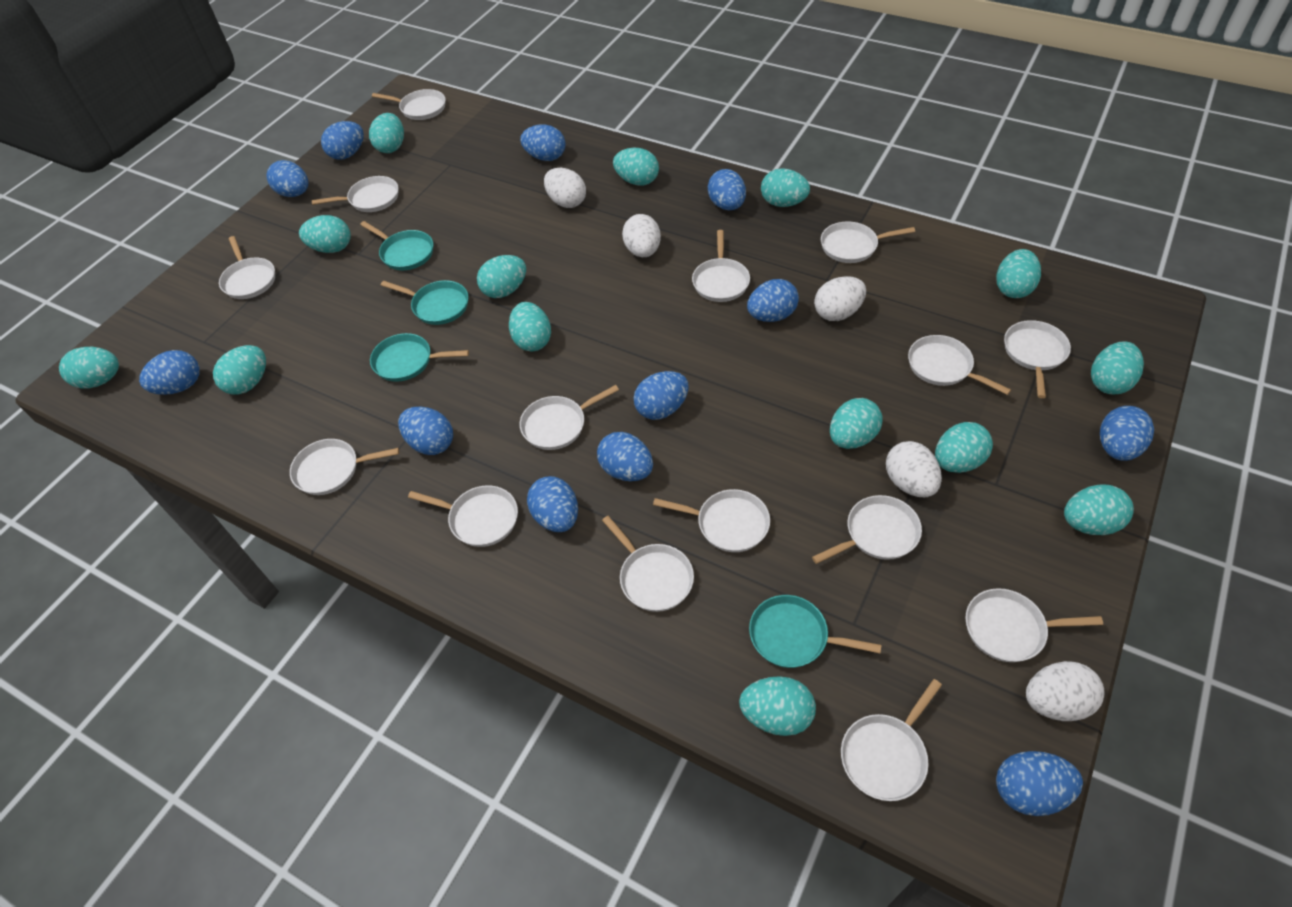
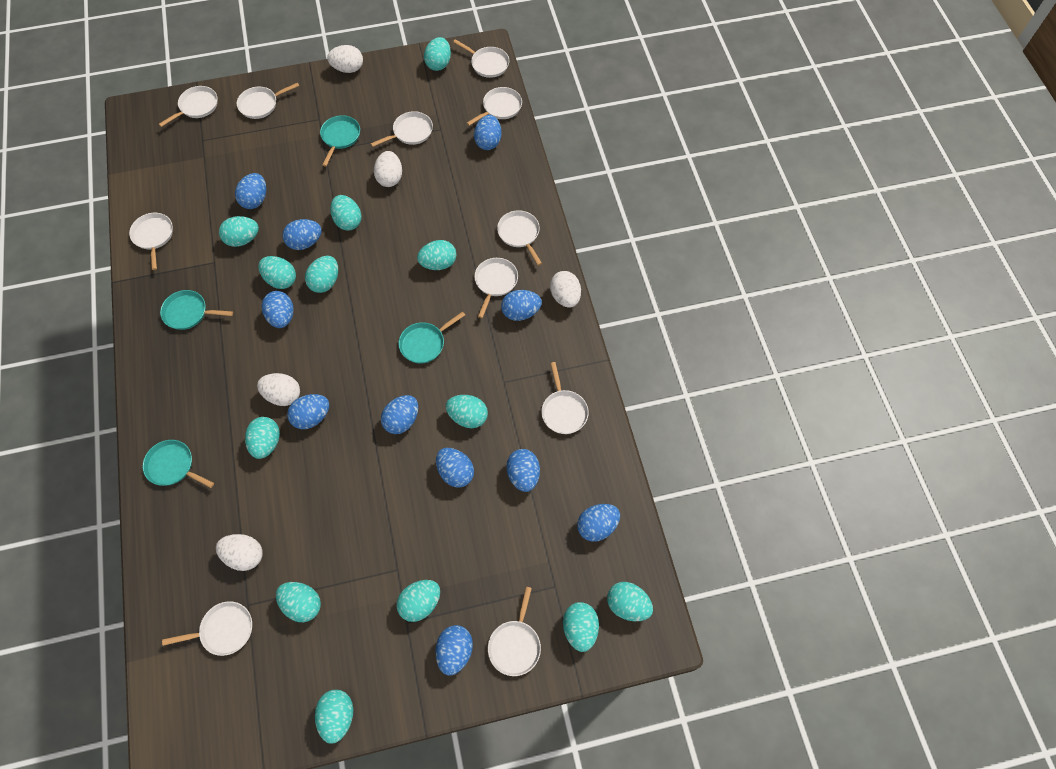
blue egg: [139,350,200,395] [267,160,308,197] [321,121,364,160] [398,406,453,455] [520,124,565,161] [527,476,578,532] [597,432,653,481] [634,371,689,420] [708,169,746,210] [747,279,799,322] [996,751,1083,816] [1100,406,1154,461] = 12 -> [235,173,266,209] [262,291,294,328] [283,219,322,250] [287,394,329,429] [381,395,418,434] [435,625,473,676] [436,448,474,487] [474,115,502,150] [501,290,542,321] [506,449,540,492] [577,504,620,542] = 11
turquoise egg: [59,347,119,389] [213,345,266,395] [299,215,351,253] [369,113,404,153] [477,255,526,298] [509,302,551,351] [613,148,659,186] [739,676,816,736] [761,168,810,207] [830,398,883,449] [935,422,993,473] [996,249,1041,298] [1064,484,1134,535] [1091,341,1144,394] = 14 -> [219,216,259,247] [245,417,280,459] [258,256,296,289] [276,582,321,622] [305,256,338,293] [315,690,353,744] [330,195,362,231] [396,580,440,622] [417,240,456,270] [424,37,451,71] [446,395,488,428] [563,602,599,652] [607,582,653,621] = 13
white pan: [219,236,275,299] [290,439,399,495] [312,176,399,212] [372,89,446,120] [408,485,518,547] [520,385,619,450] [602,516,694,612] [653,489,770,552] [692,230,750,302] [812,495,922,564] [821,221,915,263] [841,679,942,801] [908,335,1011,395] [965,588,1103,662] [1004,320,1071,398] = 15 -> [129,213,173,270] [159,86,218,127] [162,601,252,656] [237,83,299,119] [371,111,433,147] [453,39,509,78] [467,87,522,126] [474,258,518,318] [488,587,541,676] [497,210,542,266] [541,362,589,434] = 11

